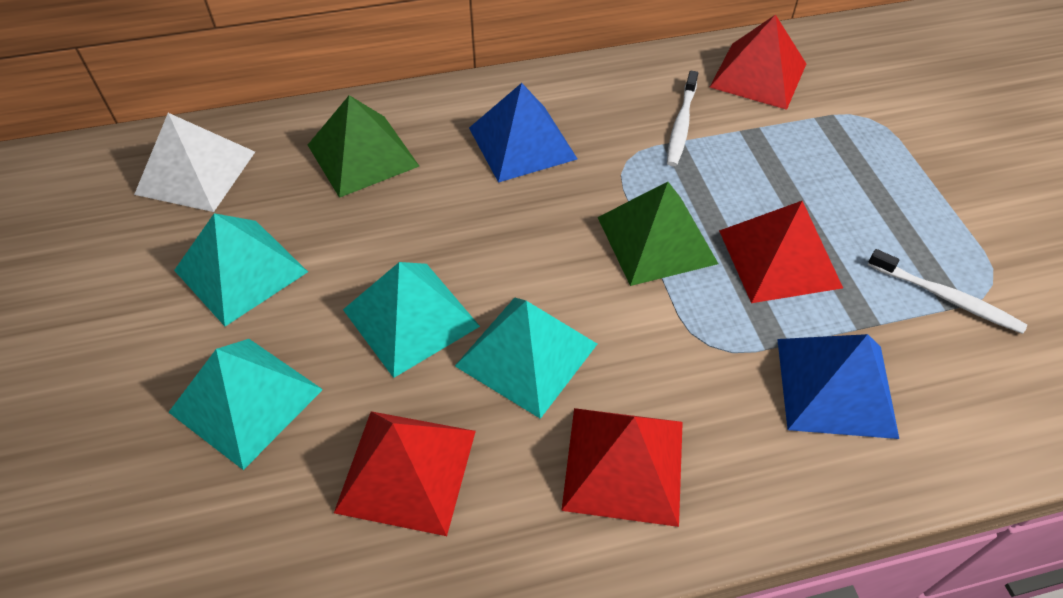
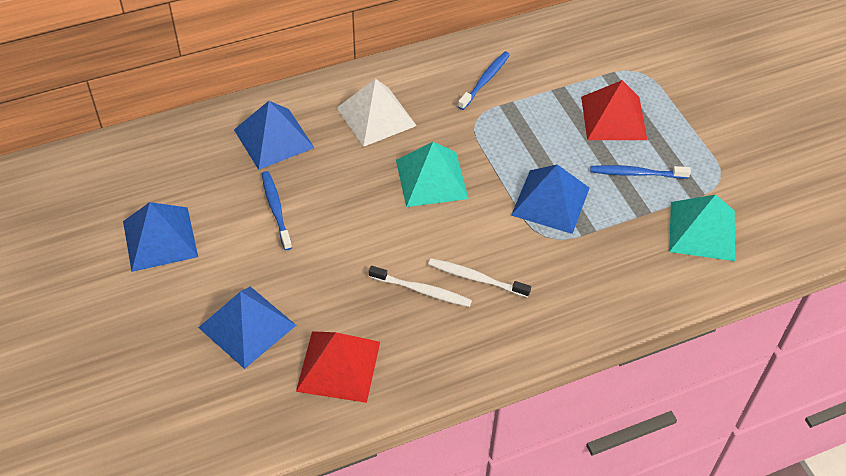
blue pyramid: [469,83,577,183] [777,334,899,439] = 2 -> [123,202,198,272] [198,286,296,369] [234,101,314,170] [511,164,590,234] = 4
blue toothbrush: none = 0 -> [262,171,292,250] [458,52,510,110] [590,165,691,179] = 3
green pyramid: [308,95,419,198] [598,182,718,286] = 2 -> none = 0
red pyramid: [334,411,476,536] [561,408,683,527] [710,15,806,110] [719,201,843,303] = 4 -> [296,331,380,403] [581,80,647,140] = 2
turquoise pyramid: [168,339,323,470] [174,213,308,326] [343,262,480,378] [455,297,597,419] = 4 -> [396,142,469,207] [669,195,735,261] = 2

